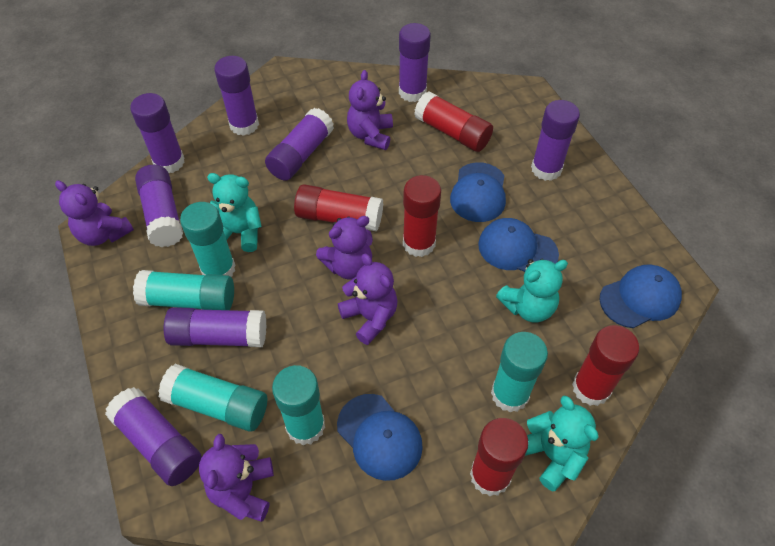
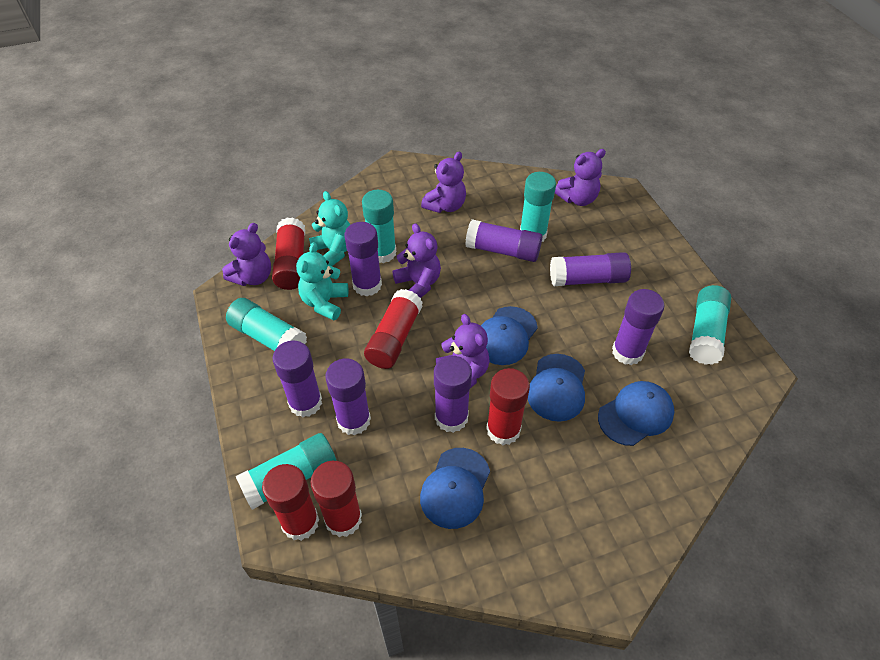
purple glue stick: [105,387,202,486] [130,93,185,173] [135,165,183,247] [163,307,267,347] [214,56,259,136] [265,108,334,181] [399,23,431,102] [531,100,580,181] = 8 -> [273,341,322,417] [325,358,371,435] [344,222,382,296] [434,356,472,433] [465,219,542,262] [550,252,631,286] [612,289,664,365] = 7
turquoise teddy bear: [207,173,262,252] [496,259,568,322] [525,396,598,491] = 3 -> [296,242,348,321] [309,191,351,266] = 2

